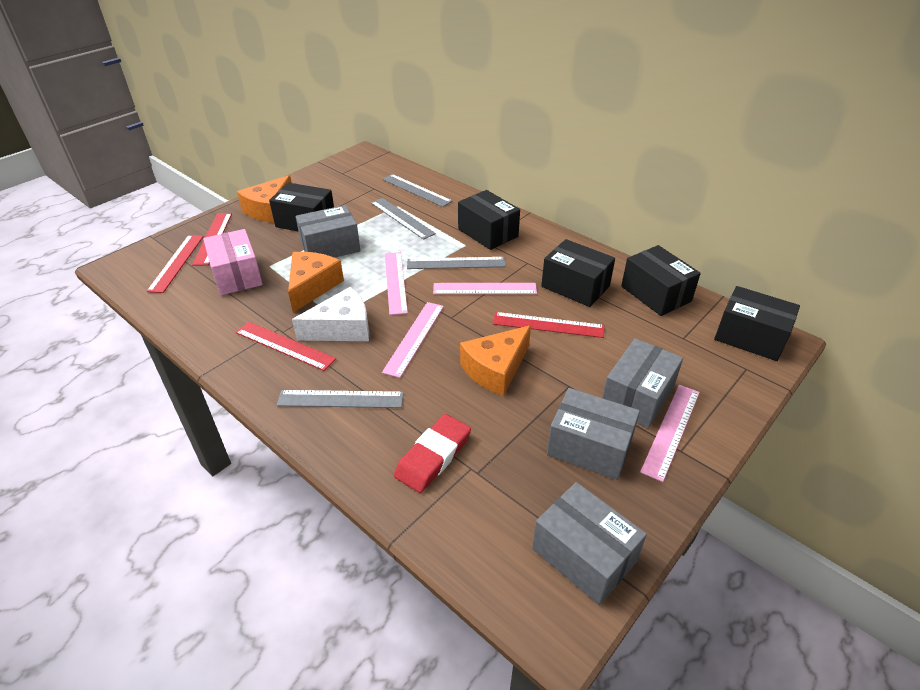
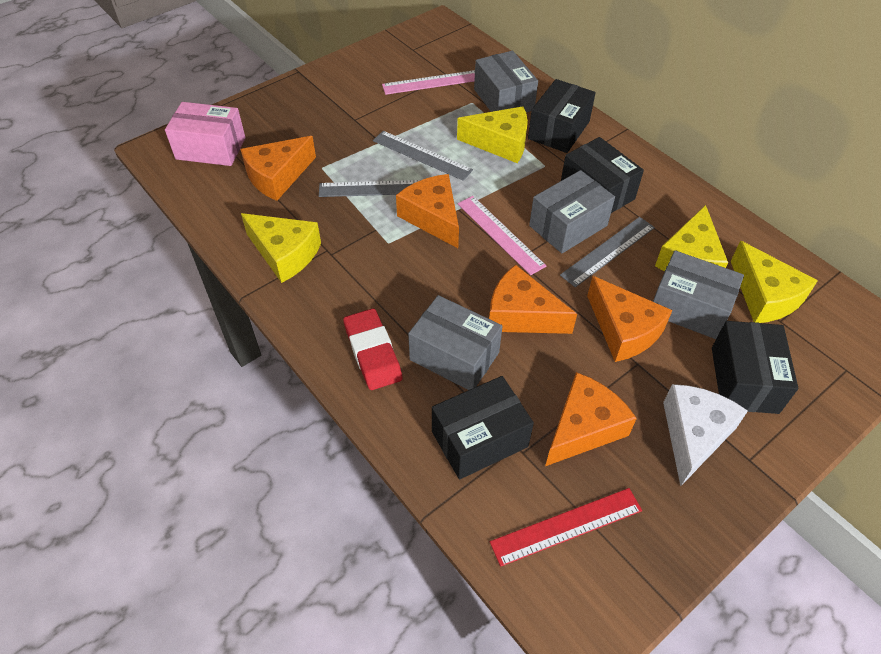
black box: [269,183,334,232] [458,190,520,250] [541,239,615,307] [621,245,701,316] [714,286,800,361] = 5 -> [432,376,534,479] [528,79,596,153] [561,137,644,213] [712,321,798,414] = 4
grey ruler: [277,390,404,408] [371,198,436,240] [382,174,452,207] [407,257,506,269] = 4 -> [319,180,421,197] [373,131,473,181] [560,217,655,287] = 3
orange cheese: [237,175,292,223] [288,252,344,313] [460,325,531,396] = 3 -> [240,136,316,201] [396,174,459,248] [489,265,577,334] [545,372,637,466] [587,276,672,362] = 5
pink ruler: [382,302,444,378] [385,252,408,315] [433,283,537,294] [640,385,700,482] = 4 -> [382,70,475,95] [458,196,546,275] = 2
red ruler: [147,235,204,293] [192,213,232,266] [236,322,336,371] [493,312,604,338] = 4 -> [490,488,642,567] = 1
yellow cheese: none = 0 -> [241,213,321,283] [457,106,528,163] [655,205,728,271] [731,241,818,323] = 4

